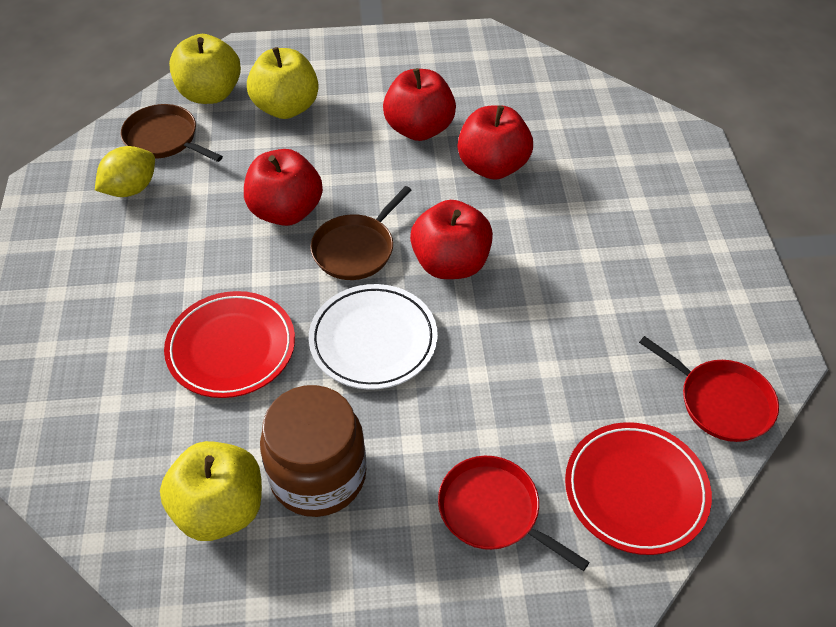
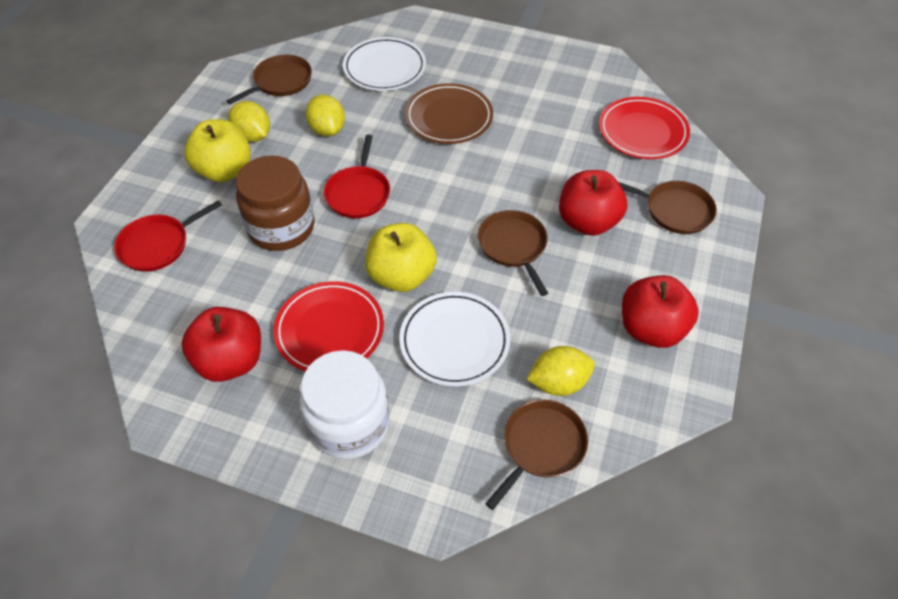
brown pan: [121,104,223,162] [310,186,412,280] = 2 -> [226,55,312,104] [478,210,548,296] [485,399,588,510] [618,181,717,234] = 4
brown plate: none = 0 -> [405,83,493,144] = 1
red apple: [244,149,323,226] [383,68,456,141] [410,200,493,279] [458,105,533,180] = 4 -> [182,307,261,382] [559,170,627,236] [622,275,699,348] = 3
white jar: none = 0 -> [300,350,389,459] = 1
white plate: [309,284,438,390] = 1 -> [343,37,426,91] [399,292,510,386] = 2
yellow apple: [160,441,262,541] [169,34,241,104] [247,47,319,119] = 3 -> [185,119,251,182] [365,223,437,292] = 2
yellow lemon: [95,146,155,197] = 1 -> [228,101,270,142] [306,94,345,137] [527,346,595,396] = 3

